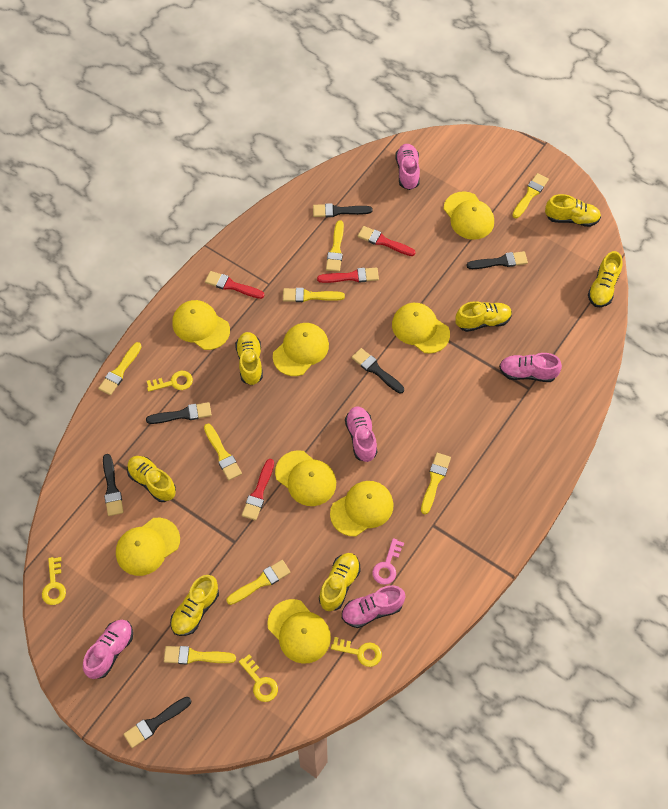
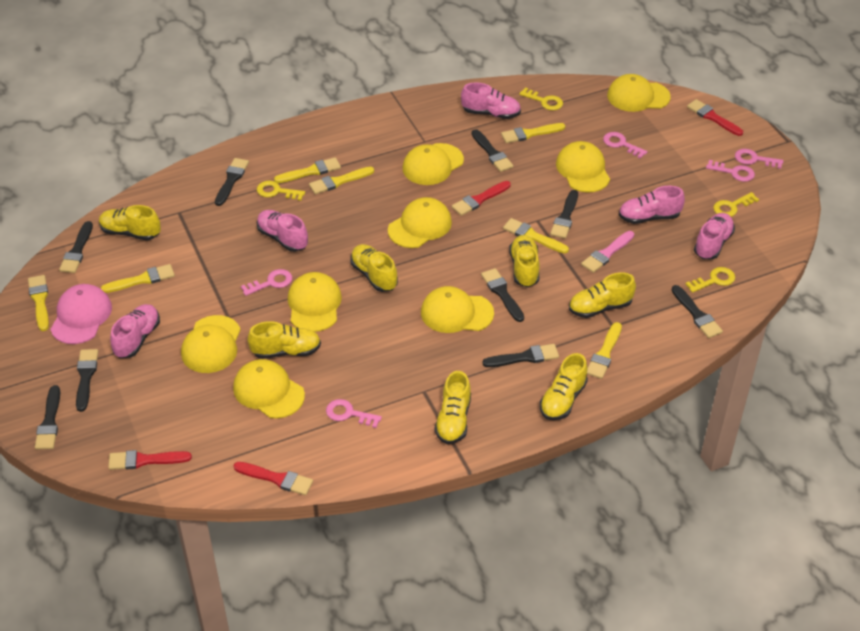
black brush: [103,454,124,516] [124,697,191,748] [146,402,212,424] [313,203,373,217] [352,348,404,393] [466,251,528,269] = 6 -> [35,385,60,449] [59,221,93,273] [76,349,98,412] [215,158,249,206] [472,129,513,172] [481,268,524,322] [482,344,559,367] [550,190,578,238] [672,285,723,338] = 9
pink brush: none = 0 -> [581,231,634,273] = 1
pink cap: none = 0 -> [50,284,112,344] = 1
pink key: [372,538,404,585] = 1 -> [241,269,292,296] [326,399,382,428] [603,132,647,159] [706,160,755,182] [735,149,783,169] = 5
yellow brush: [98,342,142,395] [164,646,236,664] [204,424,242,480] [226,560,291,605] [283,288,345,302] [326,220,344,272] [421,453,451,514] [512,173,549,218] = 8 -> [28,275,49,331] [101,264,175,293] [274,157,341,183] [309,167,374,194] [501,123,565,143] [503,218,569,254] [587,322,622,379] = 7

